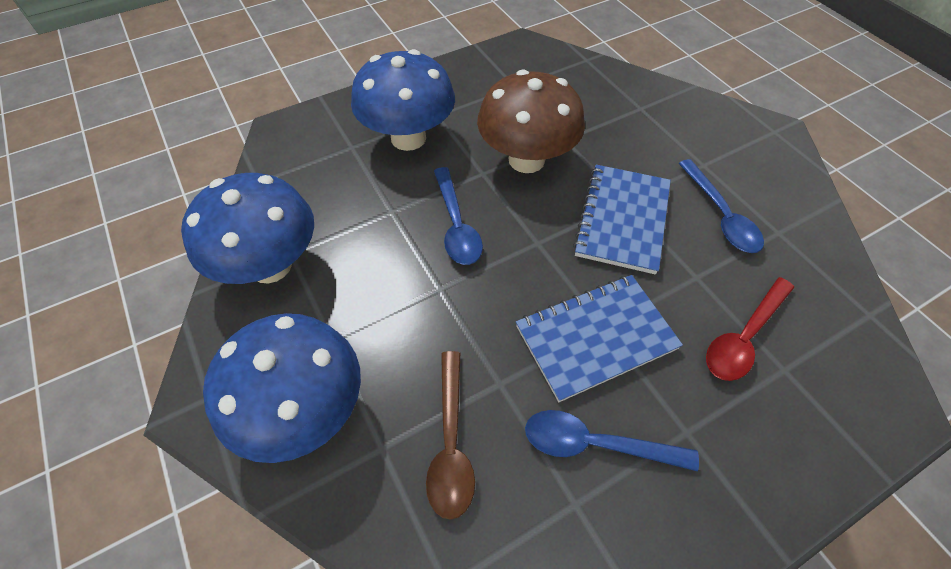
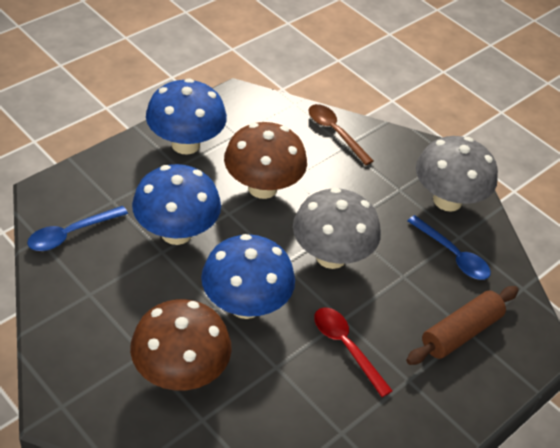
blue notebook: [516,275,683,402] [573,165,671,274] = 2 -> none = 0
blue spoon: [434,167,483,265] [525,410,699,471] [678,159,764,253] = 3 -> [27,206,128,251] [408,215,491,280] = 2
brown mushroom: [477,69,585,173] = 1 -> [130,299,232,391] [224,122,307,199] = 2
brown rolling pin: none = 0 -> [406,286,519,365] = 1
grey mushroom: none = 0 -> [293,188,381,269] [416,136,498,212] = 2

